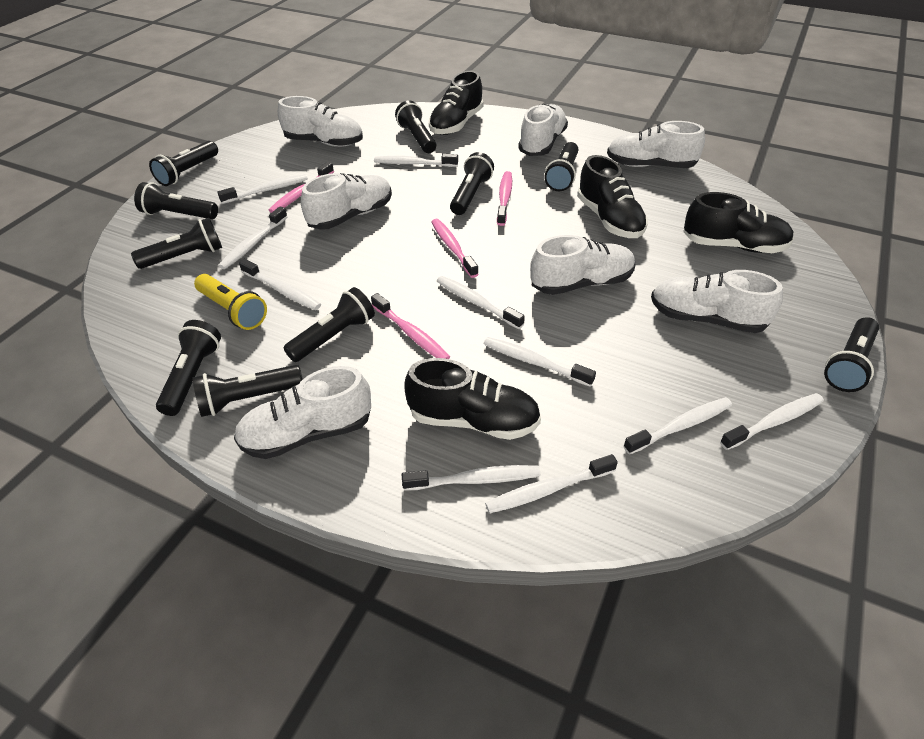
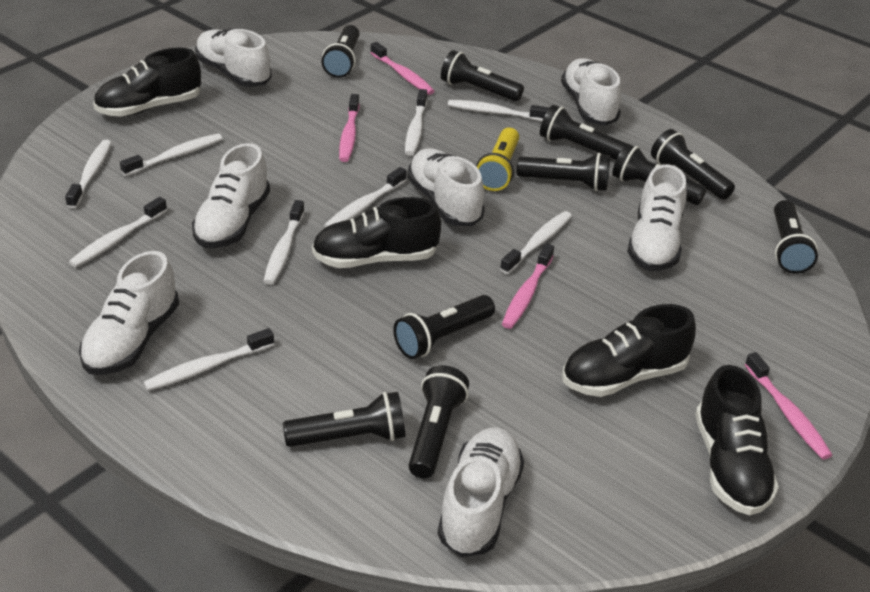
white toothbrush: [217,174,308,204] [218,206,288,269] [239,259,321,310] [374,154,458,167] [402,465,540,491] [437,276,525,329] [484,337,596,387] [485,454,618,513] [623,397,732,455] [720,393,824,450] = 10 -> [65,140,112,209] [69,197,167,267] [120,133,223,176] [143,328,274,391] [263,200,305,285] [324,167,407,227] [405,89,427,156] [448,100,549,121] [500,211,572,274] = 9

